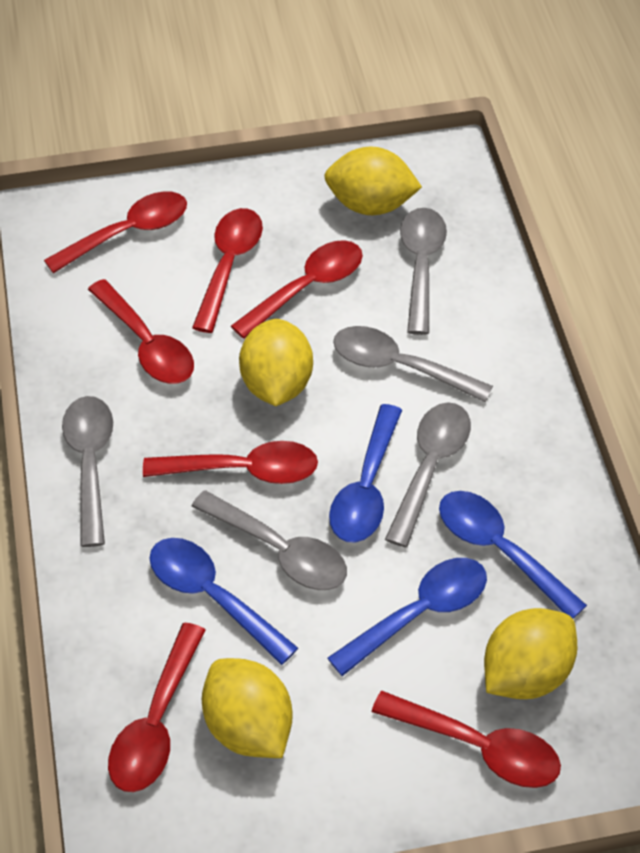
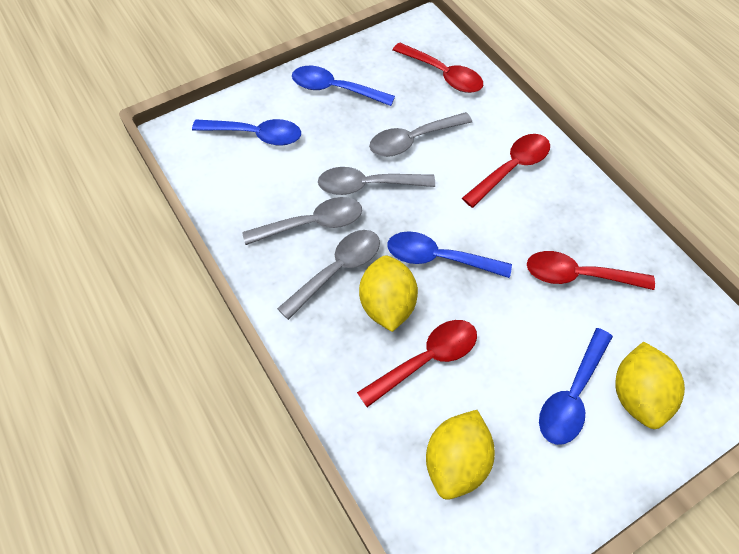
grey spoon: [62,396,113,547] [191,490,347,590] [333,326,493,402] [385,402,471,547] [400,208,447,335] = 5 -> [242,197,362,245] [277,230,380,320] [318,167,435,195] [369,112,472,157] = 4
red spoon: [44,191,187,273] [88,279,194,384] [108,623,206,792] [143,441,318,484] [192,208,263,333] [231,240,363,339] [372,691,561,788] = 7 -> [357,320,477,407] [393,42,483,93] [462,134,550,208] [527,251,655,290] = 4
yellow lemon: [202,658,293,758] [239,319,313,406] [324,147,422,215] [484,608,577,699] = 4 -> [359,255,418,332] [426,410,495,500] [615,342,685,429] = 3

